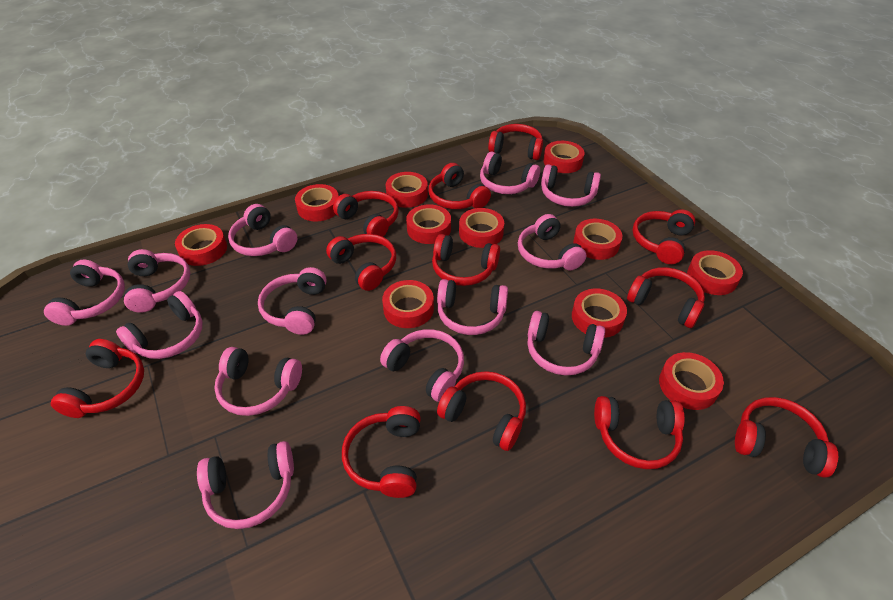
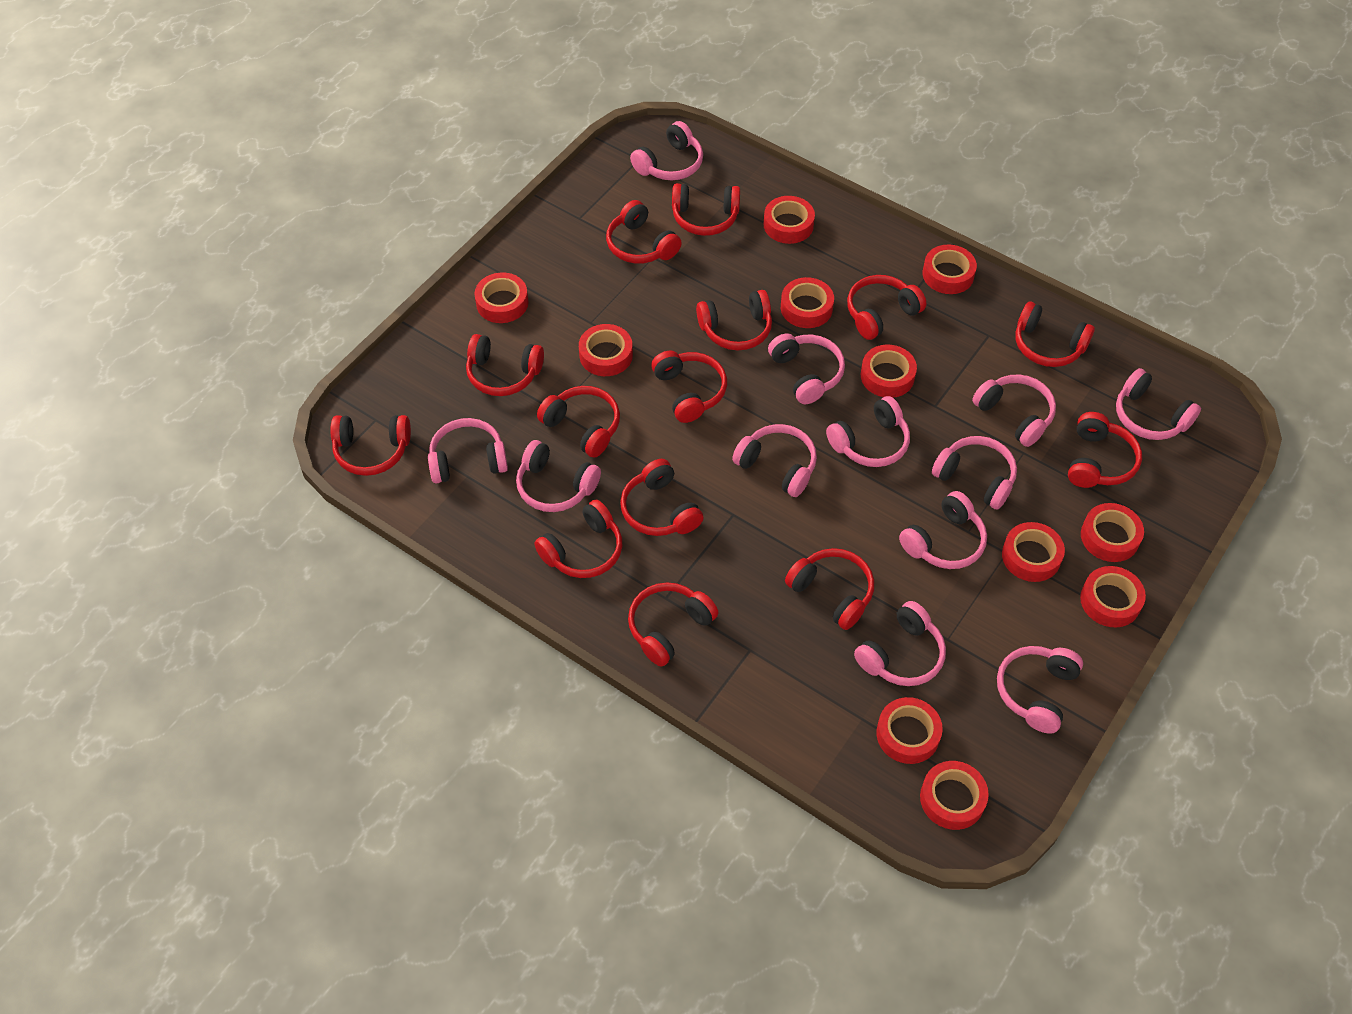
pink headphones: [44,260,125,326] [116,291,203,359] [124,249,190,313] [197,441,294,529] [214,347,302,416] [228,204,298,256] [258,267,327,335] [380,329,464,402] [437,279,508,335] [480,152,540,194] [518,214,587,270] [527,311,605,375] [541,164,601,207] = 13 -> [428,418,508,483] [516,440,601,512] [630,121,703,180] [732,424,817,497] [768,333,845,404] [826,396,910,467] [854,601,946,686] [899,491,987,569] [932,436,1017,510] [972,374,1056,447] [997,646,1083,734] [1116,368,1201,440] = 12
red headphones: [51,339,144,418] [326,234,396,291] [333,191,399,237] [342,406,421,498] [428,163,491,209] [432,234,500,286] [437,371,526,451] [488,124,543,160] [594,396,685,469] [627,267,705,328] [632,209,695,264] [735,397,838,478] = 12 -> [330,415,411,476] [466,334,544,396] [534,500,622,578] [537,386,620,458] [606,200,682,264] [620,459,703,536] [628,583,719,667] [651,351,727,423] [672,183,740,236] [696,290,772,350] [785,548,874,630] [847,275,926,340] [1015,302,1095,367] [1068,412,1142,488] = 14

